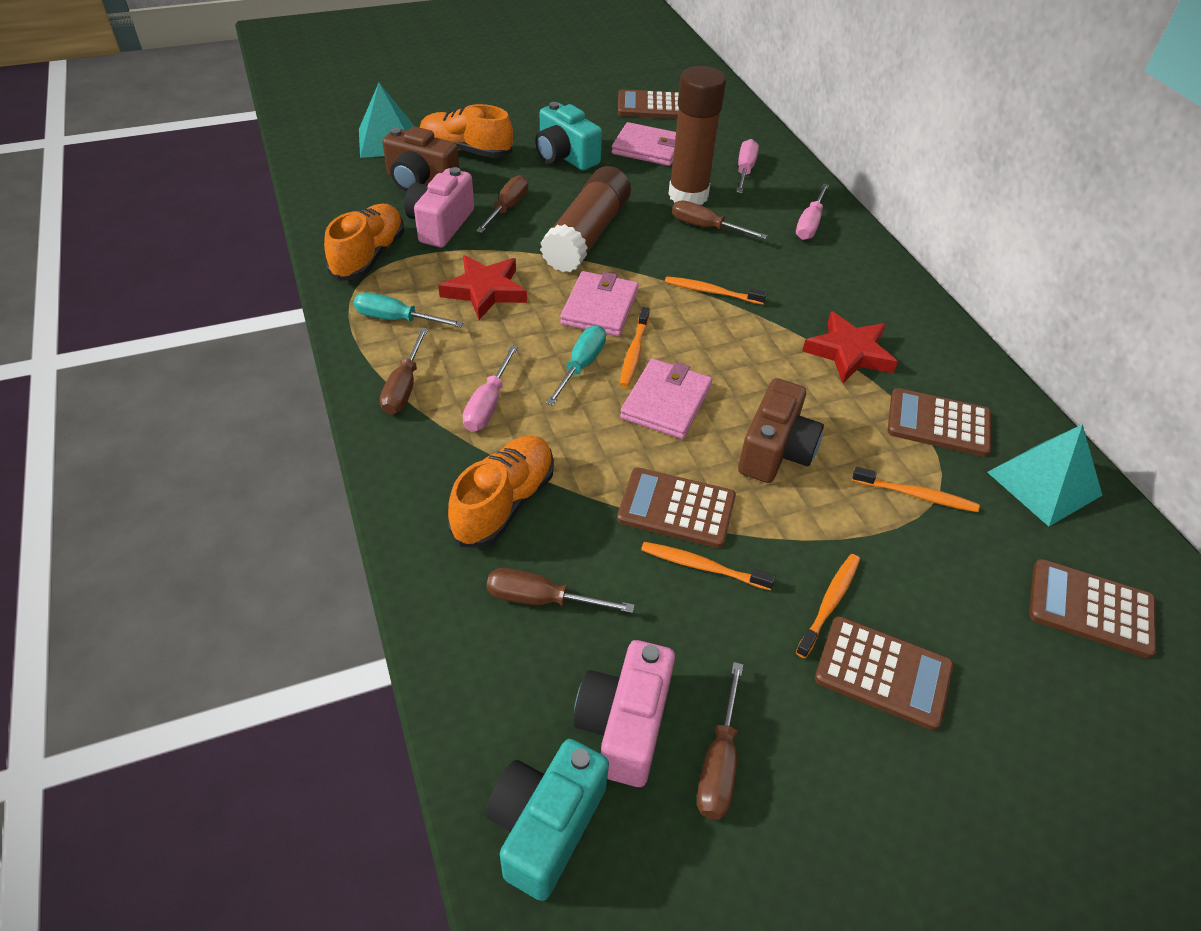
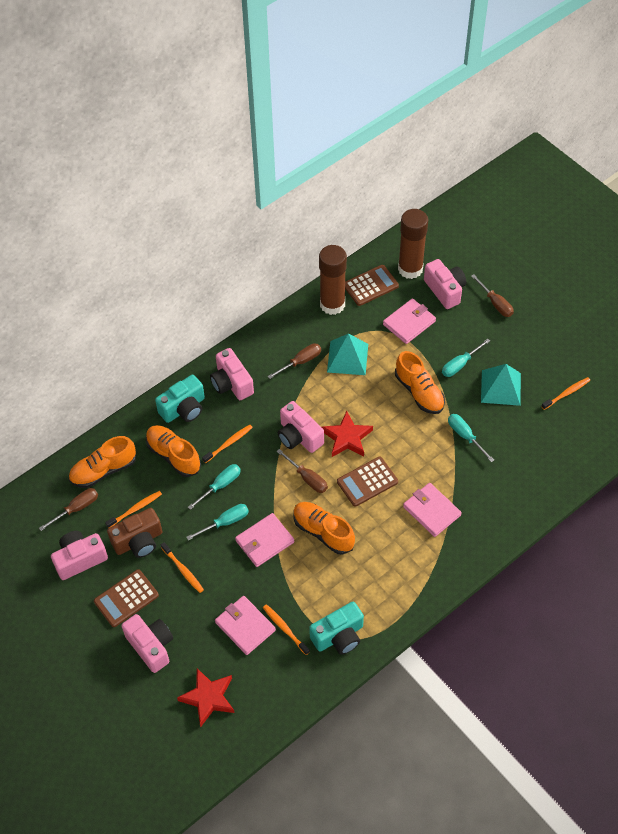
brown calculator: [617,468,736,548] [618,89,679,119] [815,616,954,730] [888,388,991,457] [1029,559,1156,659] = 5 -> [94,569,159,627] [337,457,398,507] [345,265,399,306] = 3
brown camera: [382,127,459,191] [738,378,824,483] = 2 -> [107,508,162,558] = 1
brown screwdriver: [380,328,428,415] [476,175,529,233] [487,568,634,613] [672,200,768,239] [697,662,743,820] = 5 -> [39,488,98,531] [267,343,321,379] [276,449,328,493] [471,274,514,317] = 4
orange shoe: [324,204,404,281] [420,104,513,158] [448,435,554,548] = 3 -> [69,436,136,488] [146,425,201,477] [293,502,355,555] [395,351,445,414] = 4
pink camera: [404,167,474,247] [573,640,675,787] = 2 -> [51,531,108,580] [121,614,173,673] [210,348,254,400] [278,401,324,453] [424,259,466,309] = 5
pink screwdriver: [462,345,518,432] [736,139,759,193] [796,184,829,240] = 3 -> none = 0
pink wallet: [560,271,639,336] [612,122,676,166] [620,358,712,439] = 3 -> [215,596,276,655] [235,513,294,567] [383,298,436,344] [403,483,462,537] = 4
turquoise screwdriver: [354,292,463,327] [546,326,606,406] = 2 -> [186,504,249,540] [188,464,241,510] [442,339,490,377] [448,414,494,462] = 4

